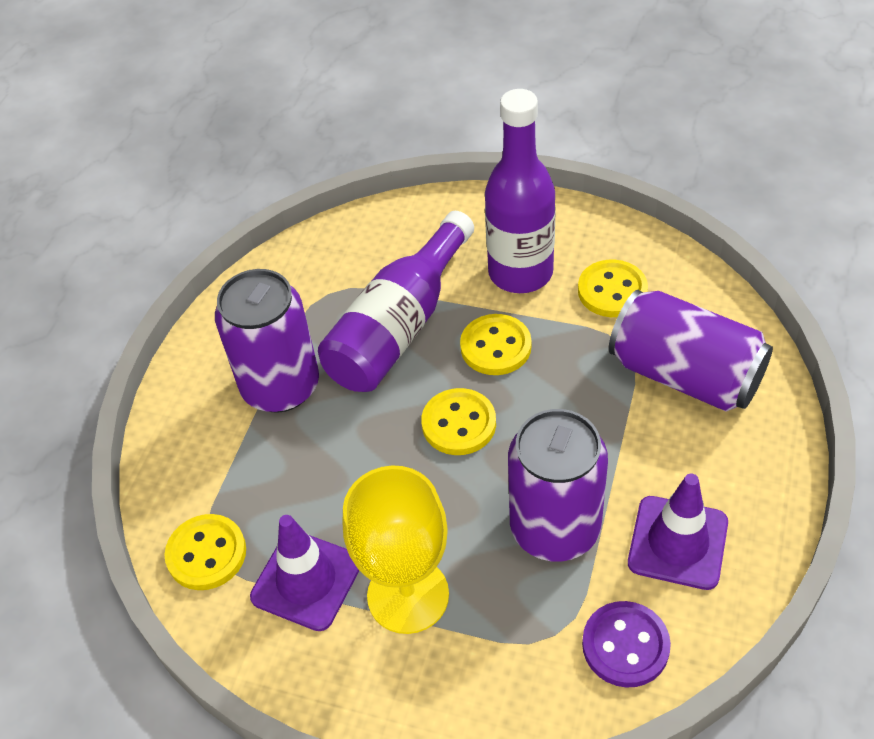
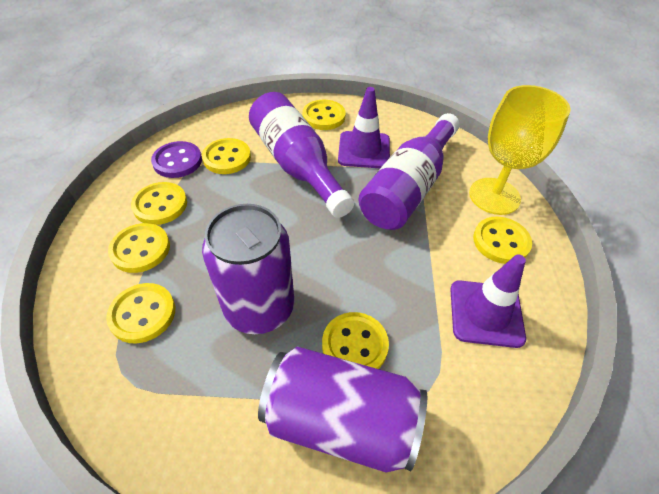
purple can: [215,269,319,413] [508,409,608,562] [609,290,773,411] = 3 -> [202,204,295,334] [258,347,427,473] = 2
yellow button: [165,514,246,590] [421,388,496,455] [460,314,531,375] [578,259,648,317] = 4 -> [106,283,175,343] [108,223,170,273] [131,182,187,225] [202,138,251,174] [303,100,346,130] [322,312,389,369] [473,217,532,264] = 7

